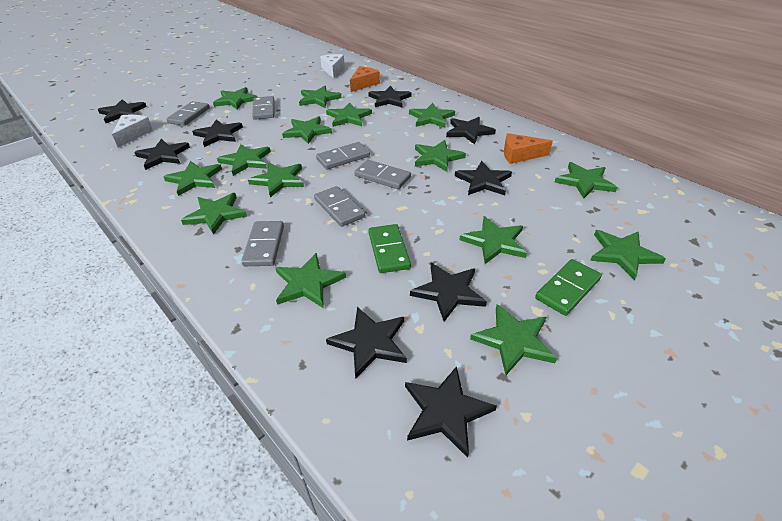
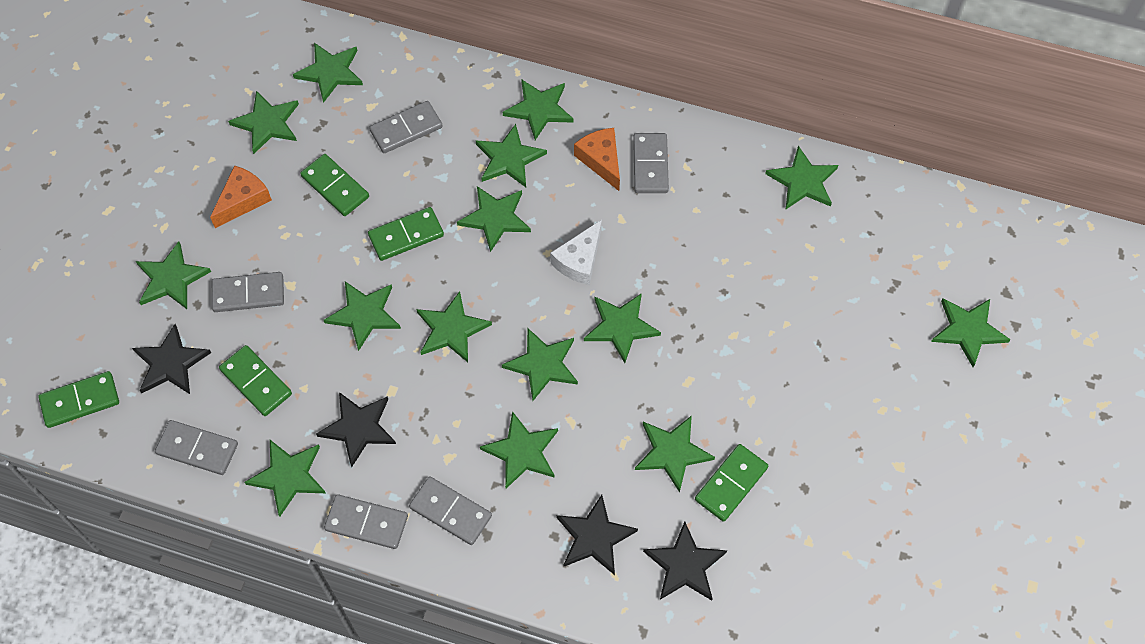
black star: [98,99,147,123] [134,139,190,170] [192,119,243,147] [326,307,407,379] [368,86,411,107] [405,366,497,458] [410,263,487,322] [446,117,496,144] [455,161,512,195] = 9 -> [132,324,211,394] [316,392,396,467] [556,495,638,575] [643,521,727,601] = 4
green domino: [368,224,411,273] [535,259,602,316] = 2 -> [38,371,119,428] [219,345,292,416] [300,154,369,216] [368,207,444,261] [695,444,768,522] = 5
white cheese: [112,115,153,148] [320,54,345,78] = 2 -> [550,220,602,285] = 1

